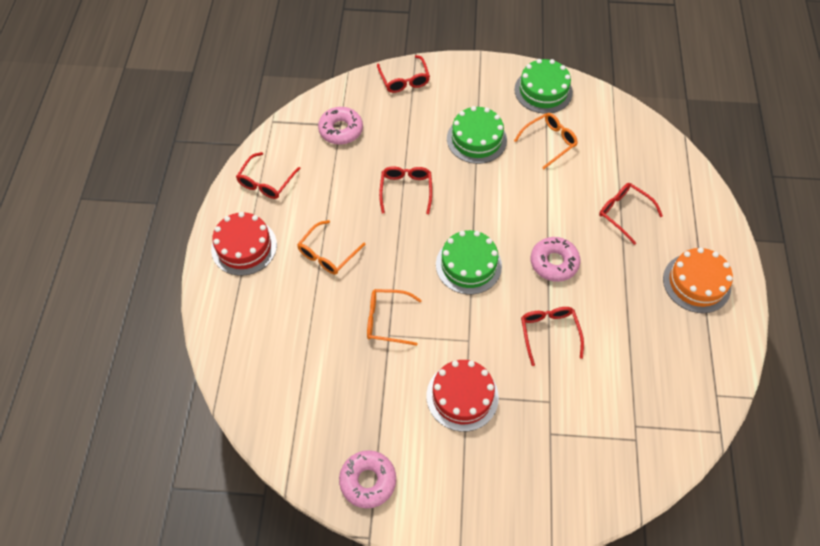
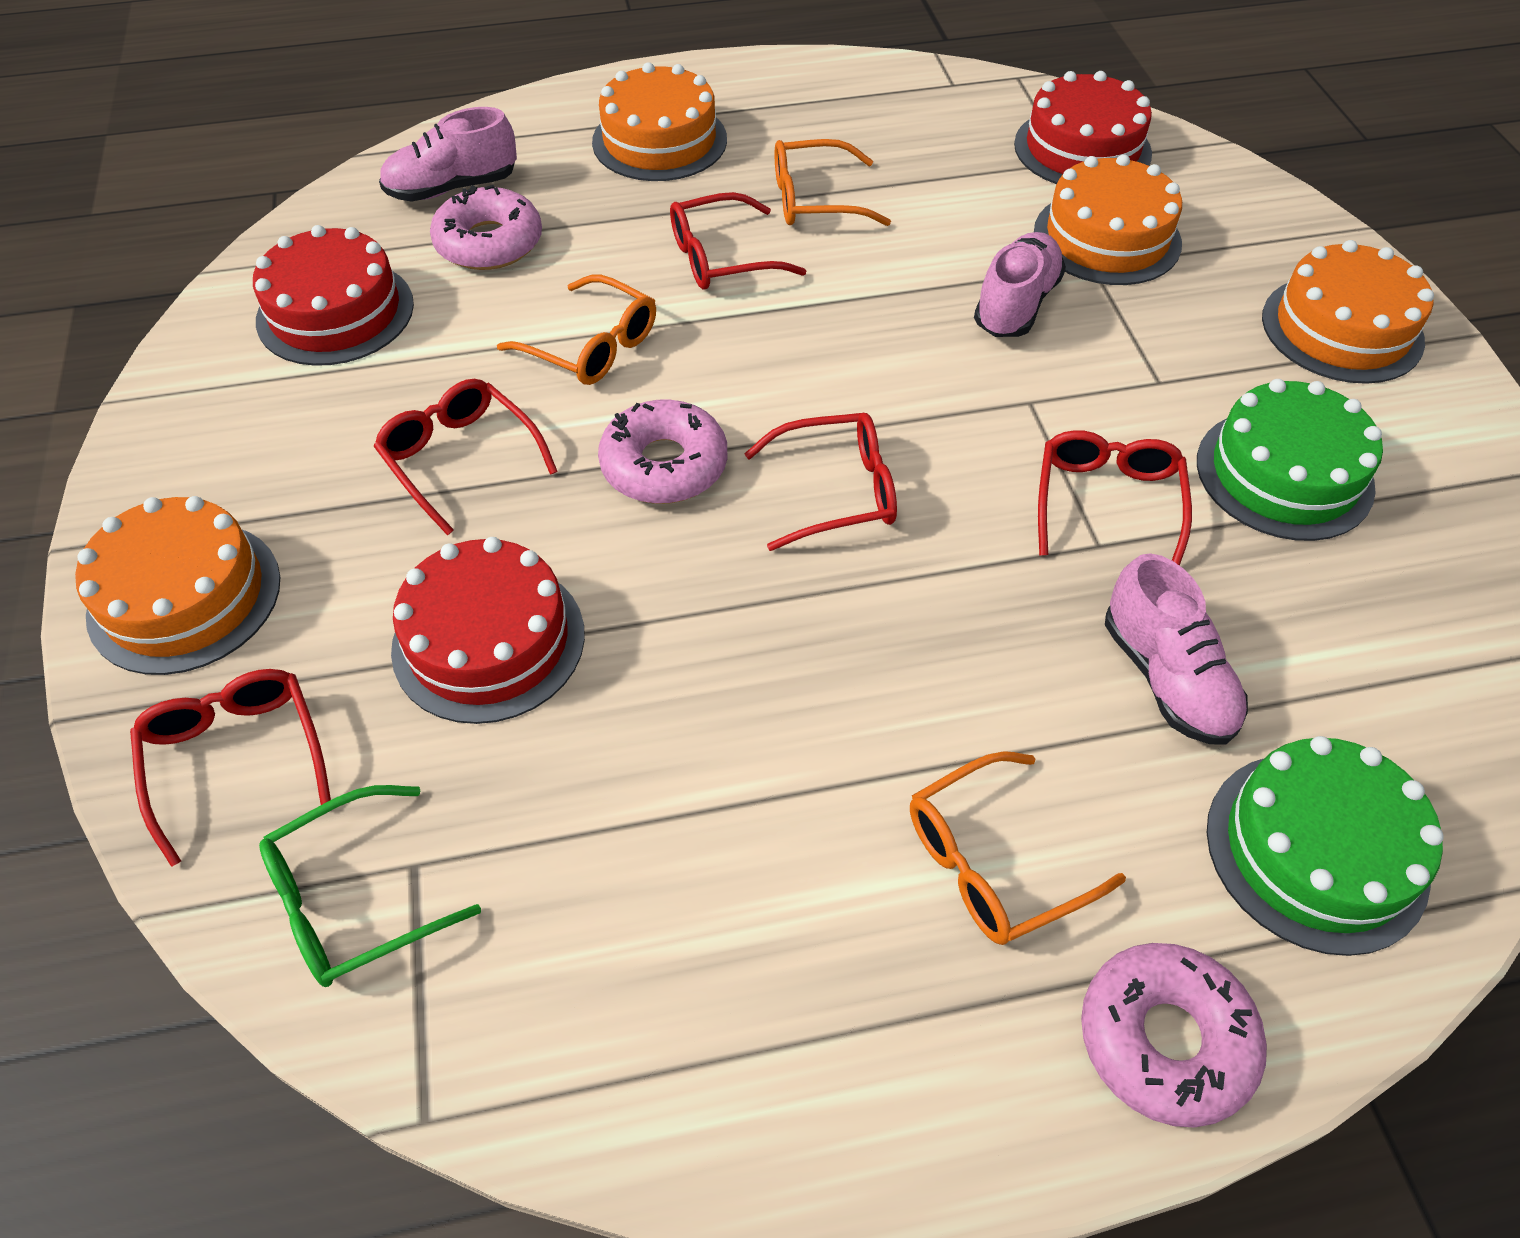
green cake: [436,230,502,294] [447,106,507,164] [514,59,573,114] = 3 -> [1197,379,1383,541] [1207,736,1444,956] = 2
green glasses: none = 0 -> [259,785,481,987] = 1
orange cake: [663,247,733,313] = 1 -> [75,496,280,675] [592,62,727,181] [1034,154,1182,285] [1262,240,1434,384] = 4
pink shoe: none = 0 -> [379,107,517,202] [974,232,1066,337] [1105,553,1248,744] = 3
red cake: [211,212,277,276] [426,360,499,432] = 2 -> [253,225,414,366] [391,537,585,724] [1014,71,1152,184] = 3

